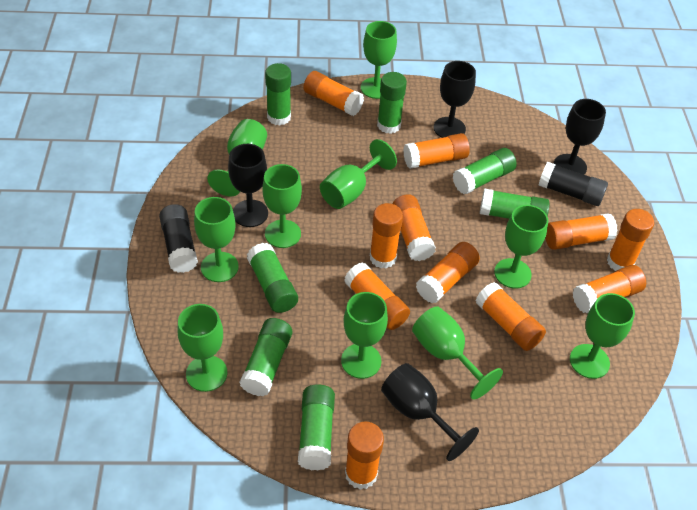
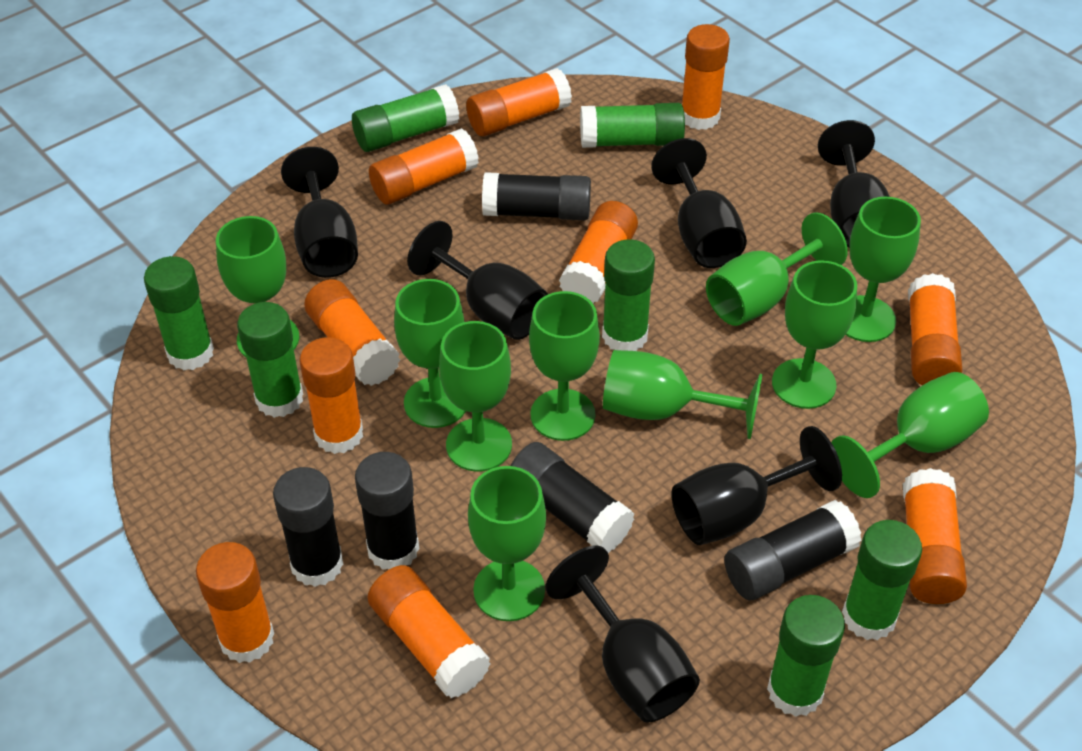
black glue stick: [159,204,198,273] [539,162,608,206] = 2 -> [273,467,343,587] [355,452,419,570] [482,172,591,220] [511,442,634,553] [724,500,862,600] = 5
black goblet: [228,144,268,227] [381,363,479,461] [434,61,476,138] [553,99,606,175] = 4 -> [281,147,358,278] [407,221,548,340] [545,546,700,723] [651,138,747,268] [671,426,842,545] [818,120,890,248] = 6
orange glue stick: [304,71,364,116] [344,262,410,330] [345,422,384,490] [370,203,403,269] [392,194,436,261] [403,133,470,169] [416,242,480,303] [475,282,546,351] [545,213,618,250] [573,265,646,313] [607,209,654,271] = 11 -> [196,542,274,663] [299,337,363,454] [304,279,400,386] [367,565,491,698] [369,128,479,205] [466,68,572,136] [559,201,638,303] [682,24,730,130] [903,468,967,604] [908,273,962,385] = 10

